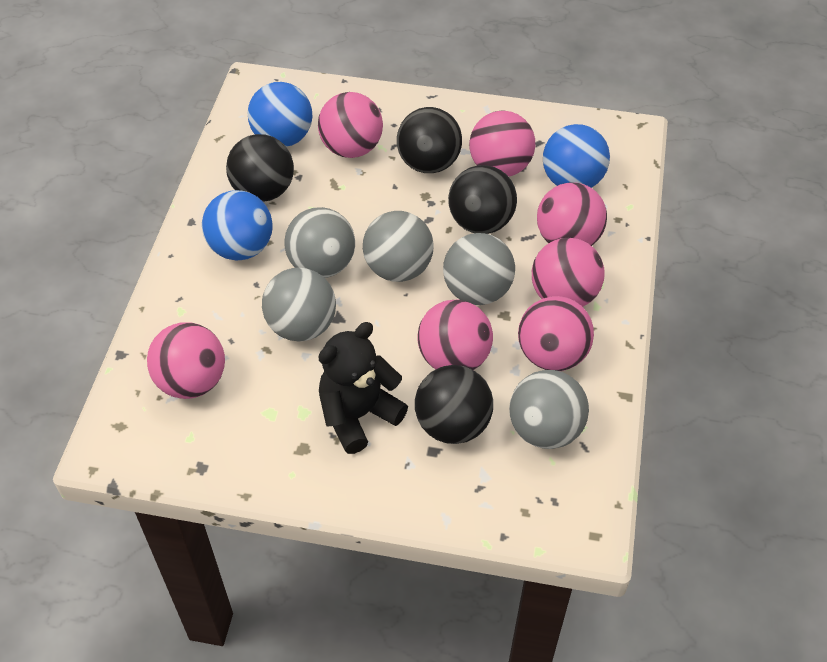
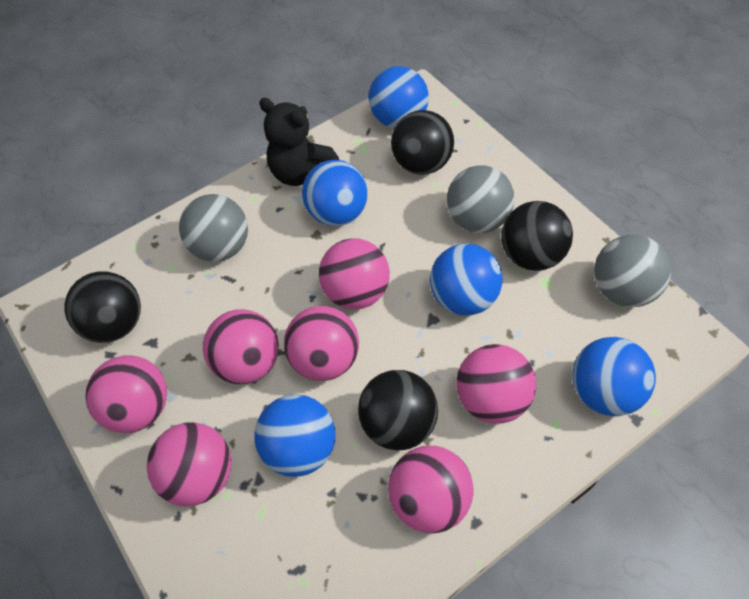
blue ball: [202,190,273,261] [248,82,312,147] [543,124,610,188] = 3 -> [254,394,336,477] [302,160,368,226] [369,66,429,128] [430,244,502,316] [572,337,656,416] = 5
grey ball: [262,268,336,342] [284,207,355,278] [363,211,434,282] [443,233,515,305] [509,370,589,449] = 5 -> [179,194,248,262] [447,165,515,233] [594,235,671,307] = 3

